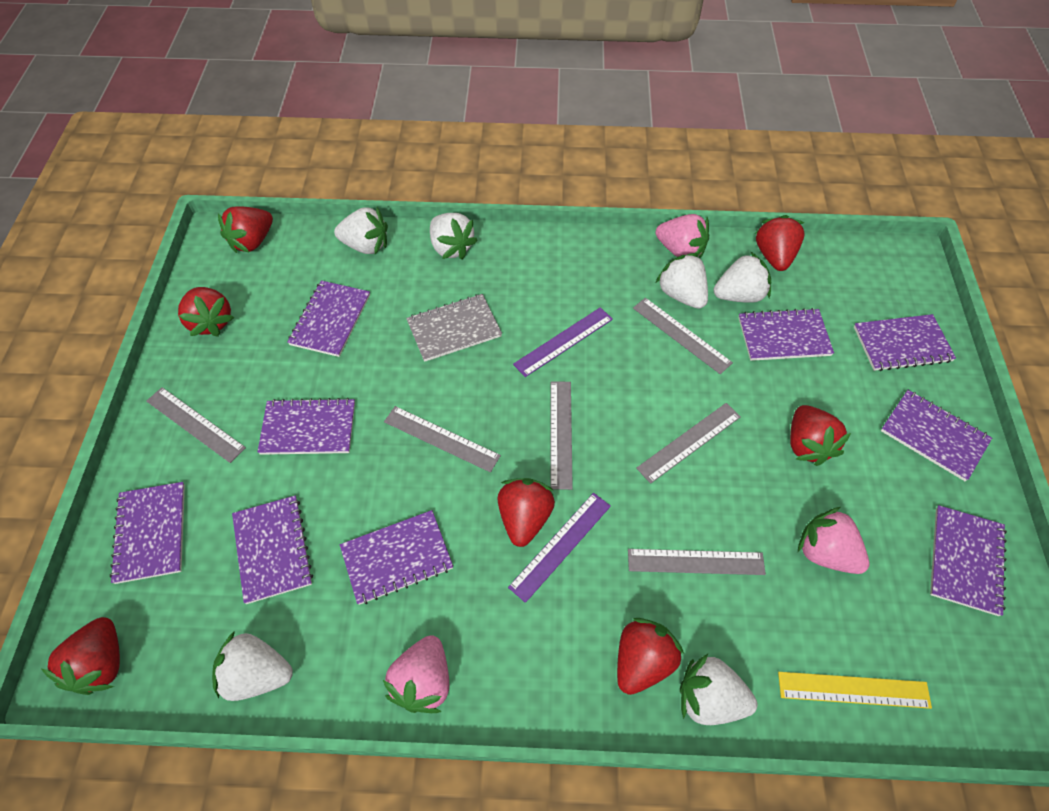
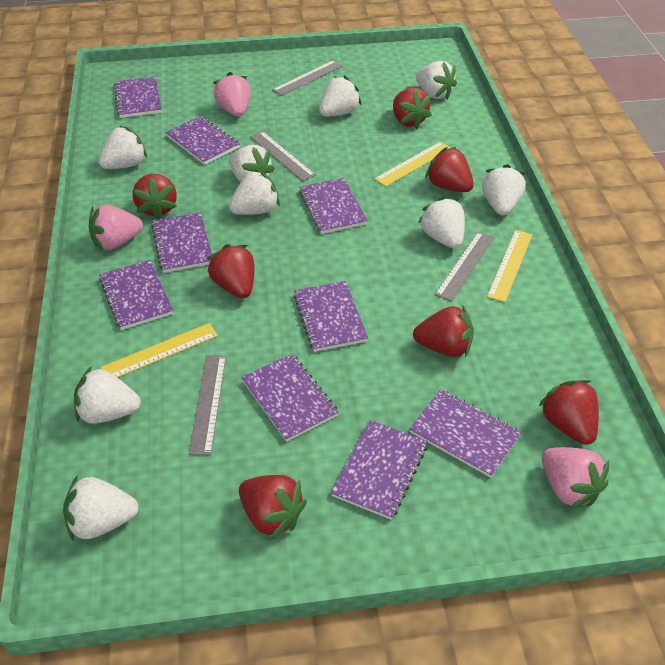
grey notebook: [406,294,502,362] = 1 -> none = 0
grey ruler: [146,387,246,463] [384,406,501,472] [550,381,573,490] [628,549,766,575] [633,298,733,374] [636,403,741,484] = 6 -> [189,355,226,456] [250,131,316,181] [272,60,343,96] [435,232,495,301] = 4
purple ruler: [508,493,611,603] [513,307,613,377] = 2 -> none = 0
white strawberry: [212,631,293,701] [334,207,388,254] [430,213,478,260] [656,253,708,309] [680,654,757,725] [714,252,771,303] = 6 -> [63,475,139,541] [74,366,141,424] [98,126,147,169] [229,145,275,182] [229,170,280,215] [319,75,362,117] [416,61,457,99] [418,197,465,248] [482,164,526,215] = 9
yellow ruler: [778,672,932,709] = 1 -> [100,323,218,378] [374,142,450,187] [487,230,532,302] = 3

